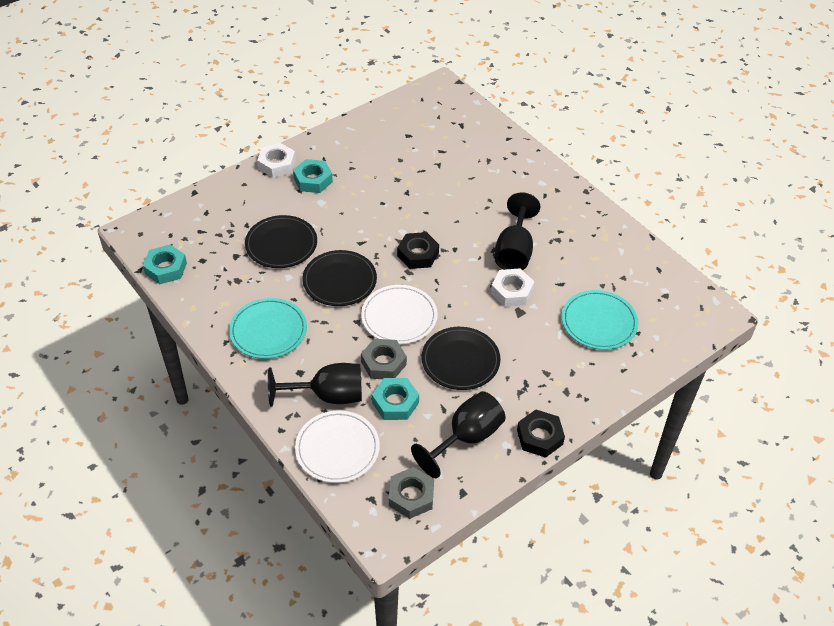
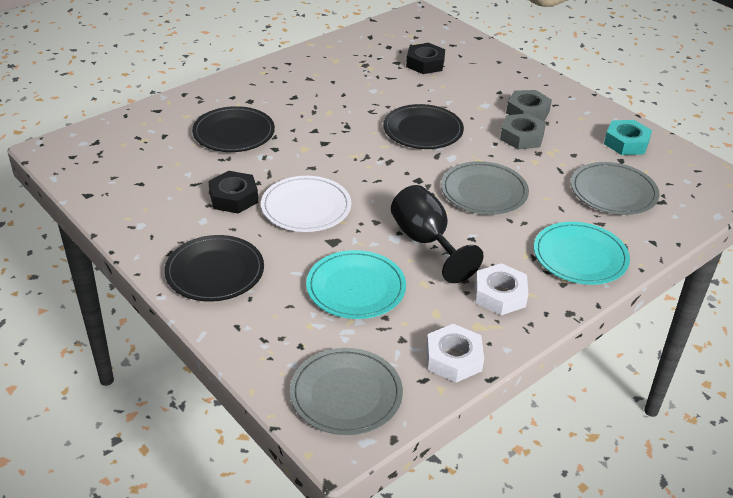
black goblet: [268,363,362,407] [411,391,506,478] [495,193,540,270] = 3 -> [391,185,484,283] = 1
grey plate: none = 0 -> [290,348,403,435] [441,161,529,215] [571,162,659,215] = 3
turquoise nut: [143,245,187,284] [293,159,333,193] [372,378,419,420] = 3 -> [604,120,652,155] = 1
white plate: [295,411,380,483] [361,285,438,344] = 2 -> [261,176,351,232] = 1

